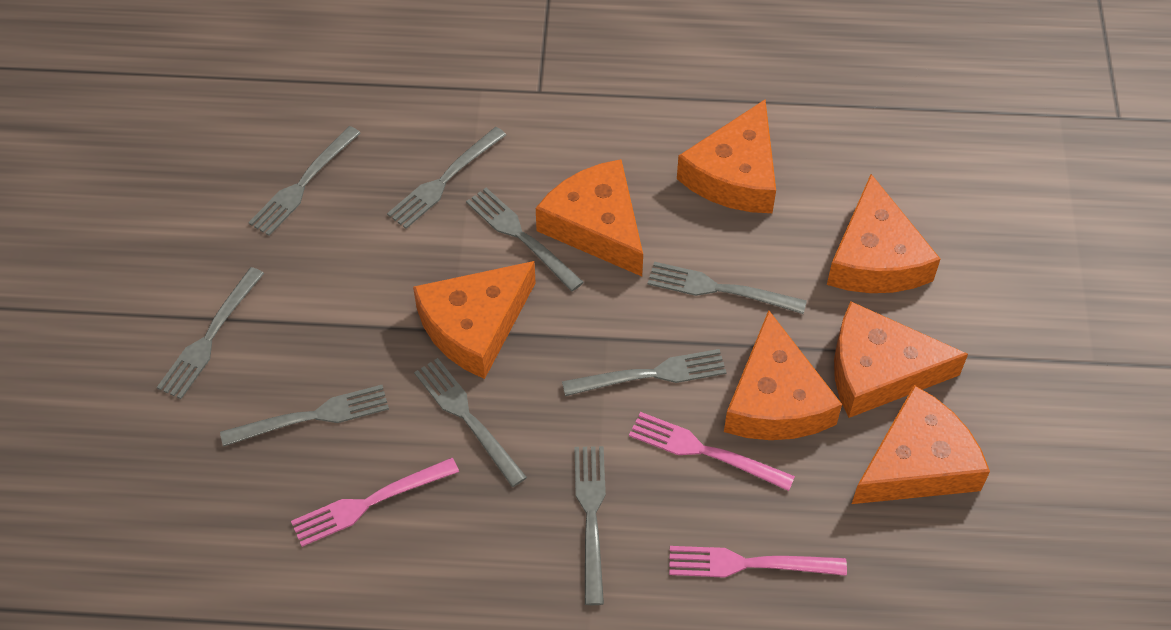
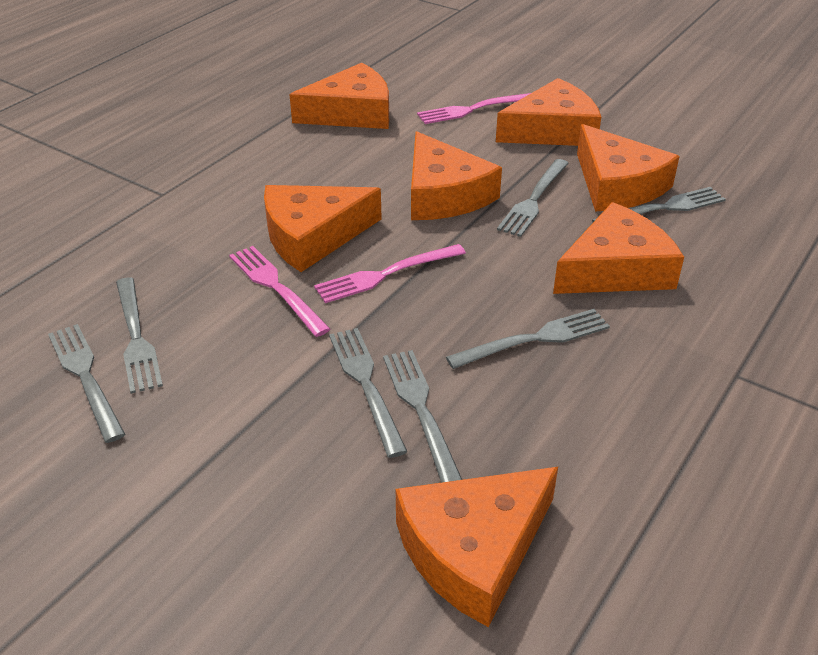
grey fork: [157,267,264,399] [220,385,389,447] [248,126,361,236] [387,127,506,229] [414,358,527,487] [466,188,584,292] [562,349,727,396] [574,446,606,605] [648,262,807,314] = 9 -> [48,324,125,443] [116,277,163,394] [329,328,408,458] [383,350,462,483] [446,309,610,369] [497,159,569,237] [592,187,726,222] = 7

